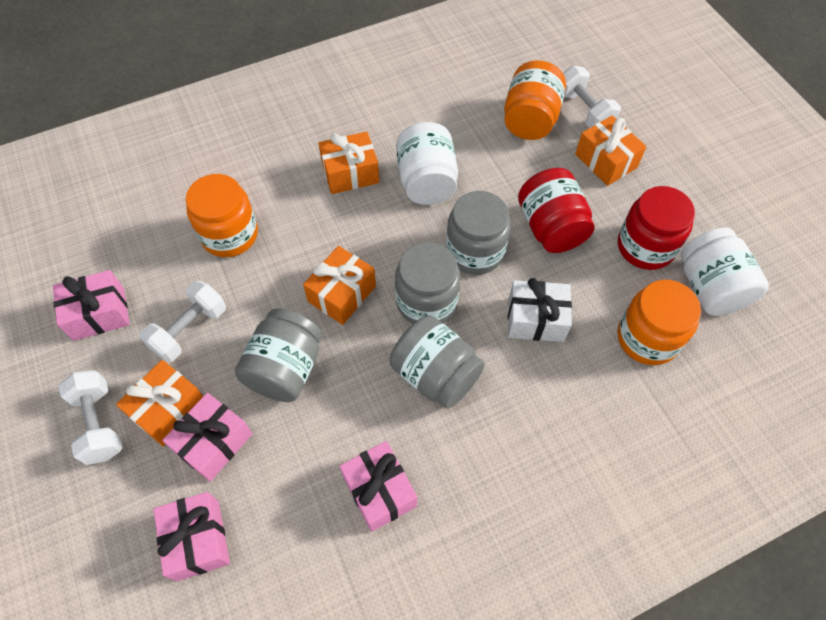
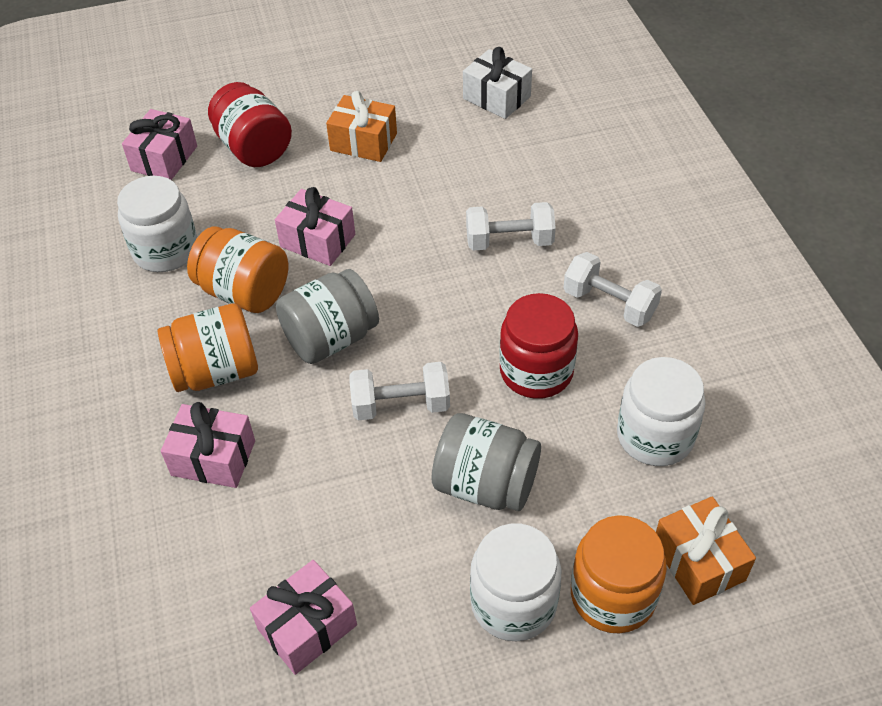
grey jar: [235,309,322,402] [390,315,485,409] [395,242,461,324] [446,191,511,275] = 4 -> [276,269,379,364] [432,413,541,511] = 2
orange gift: [116,360,203,446] [303,246,376,325] [318,132,379,194] [575,115,647,186] = 4 -> [326,91,397,162] [656,496,756,605] = 2
white jar: [396,122,458,205] [681,228,769,316] = 2 -> [117,176,197,272] [470,523,561,641] [617,357,706,466] = 3

